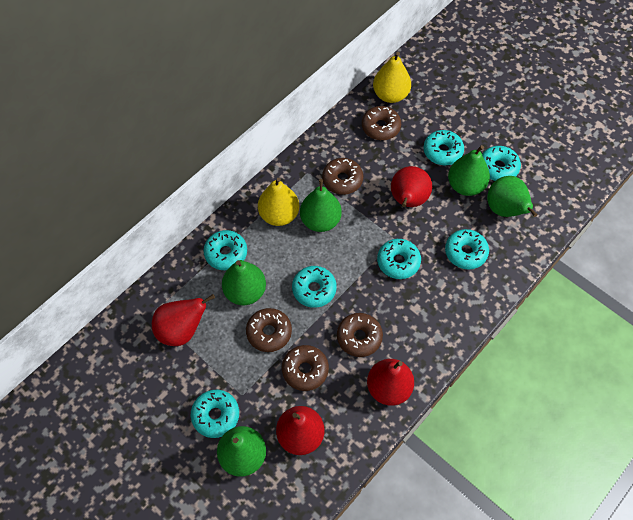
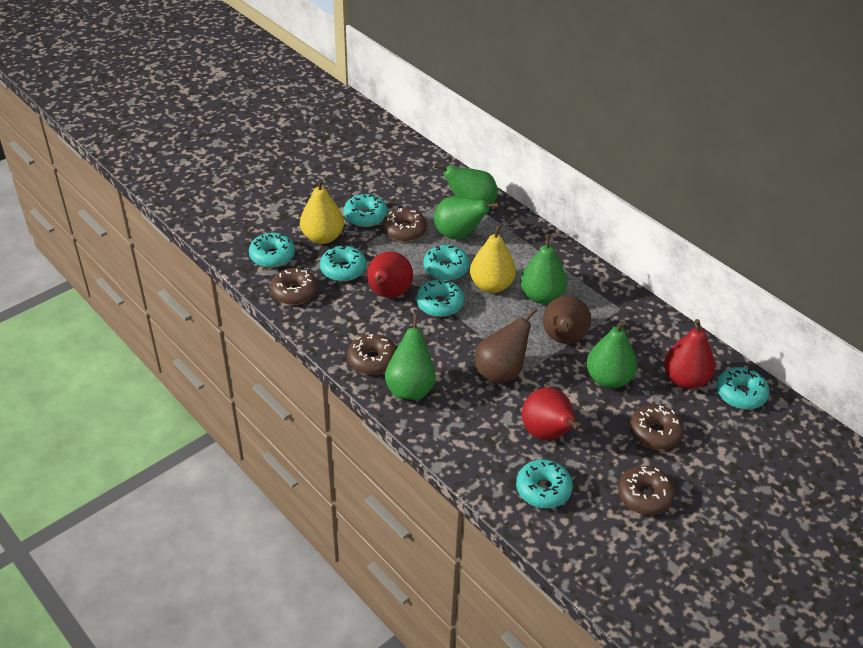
brown pear: none = 0 -> [475,308,537,384] [543,296,591,344] = 2
red pear: [152,294,215,346] [276,406,324,455] [367,359,414,406] [391,166,432,207] = 4 -> [367,251,413,298] [522,387,580,440] [664,319,715,389] = 3

